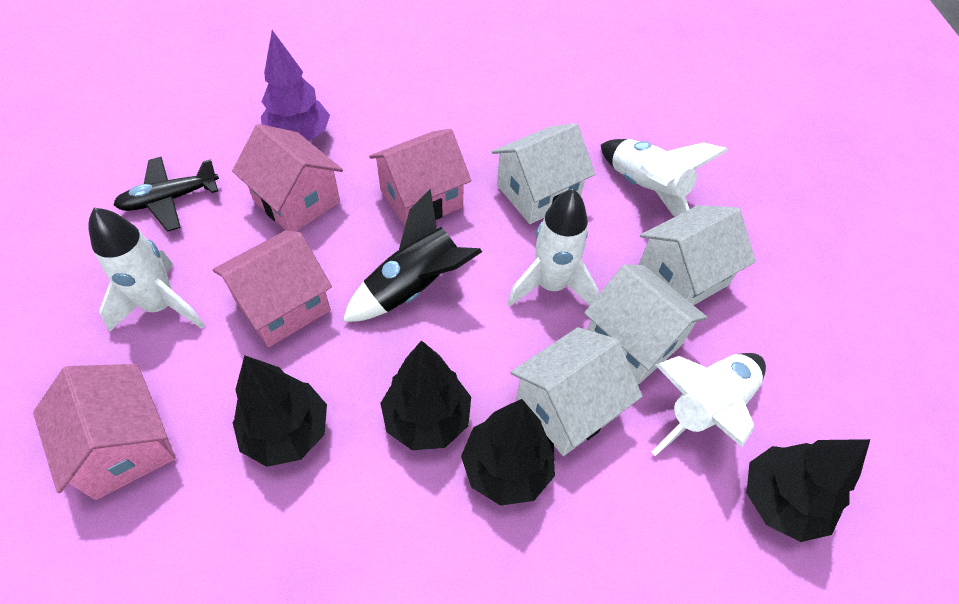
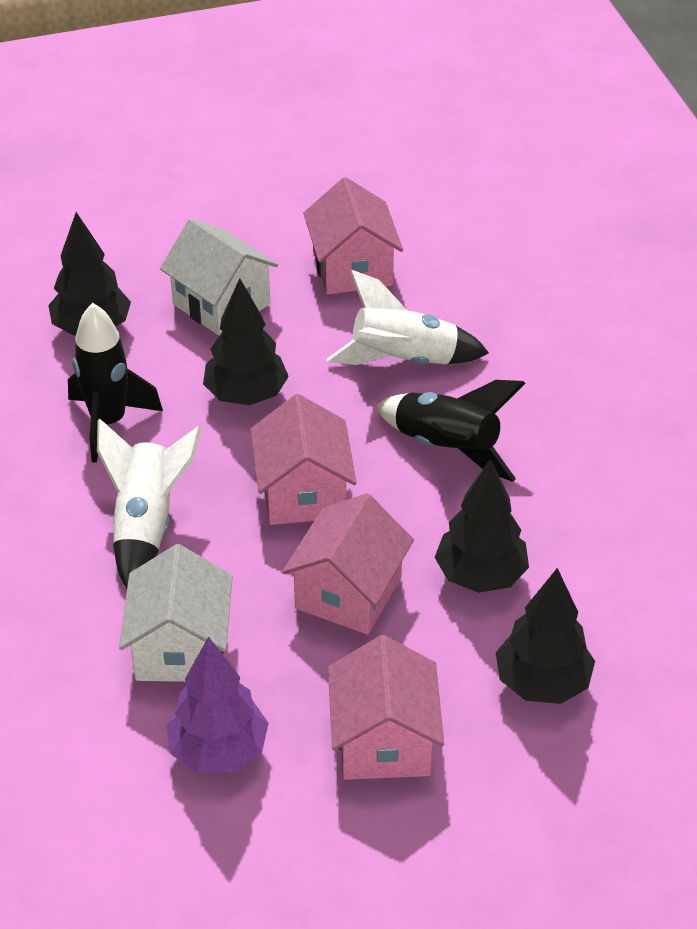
black plane: [114,157,219,232] = 1 -> none = 0
black rocket: [343,189,482,322] = 1 -> [68,303,163,463] [376,380,526,482] = 2
white house: [492,123,595,224] [511,327,642,456] [584,265,707,384] [639,205,756,305] = 4 -> [119,544,233,682] [160,218,278,336] = 2
white rocket: [88,208,204,332] [507,188,599,307] [601,139,728,217] [652,353,766,456] = 4 -> [97,418,202,589] [327,270,489,365] = 2

